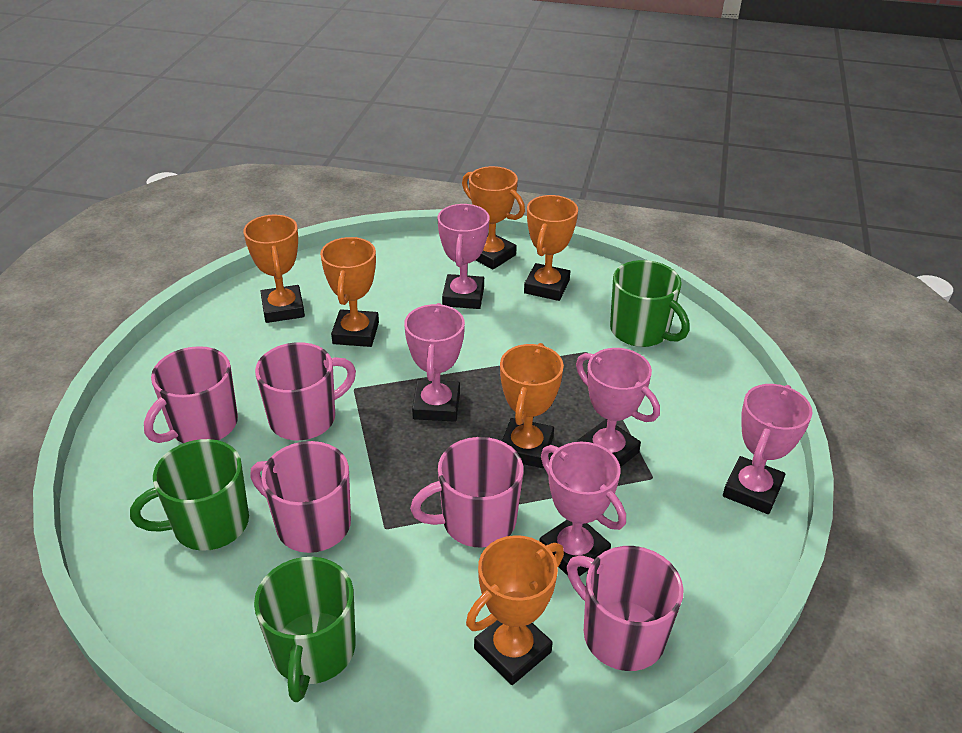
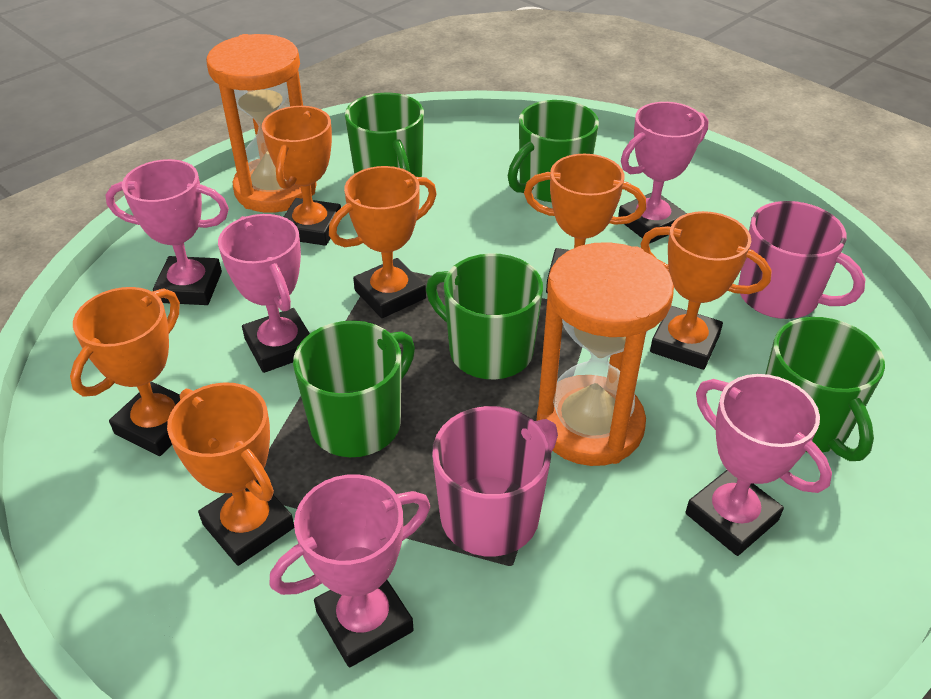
green mug: [130,439,249,551] [254,557,356,702] [610,260,690,347] = 3 -> [293,321,415,457] [345,93,424,177] [426,253,543,380] [508,100,599,202] [766,317,885,461] = 5
orange hourglass: none = 0 -> [206,34,317,213] [537,242,674,466] = 2
pink mug: [144,346,238,443] [250,441,351,553] [255,342,356,440] [410,437,523,548] [567,546,684,671] = 5 -> [432,406,558,557] [738,201,865,319] = 2

